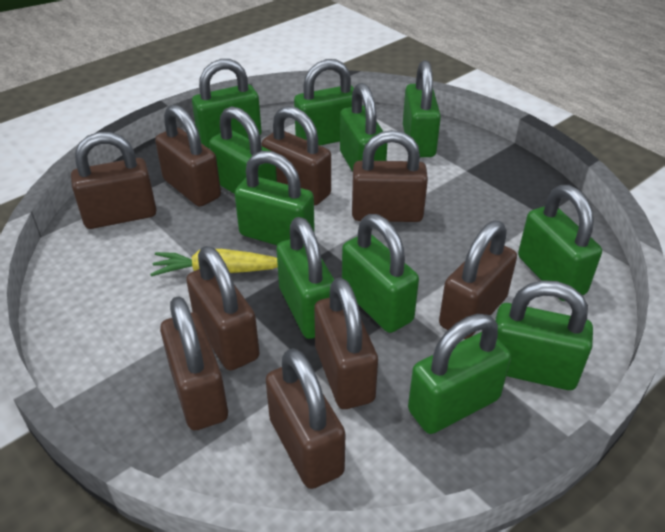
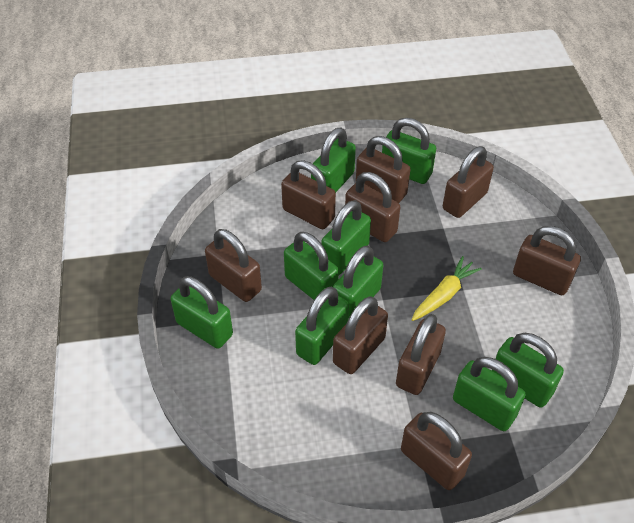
green padlock: [192,59,262,149] [209,106,277,194] [235,151,315,245] [276,217,334,339] [294,59,354,146] [340,83,388,172] [342,214,419,333] [403,60,441,157] [408,314,511,434] [495,280,593,390] [518,185,602,301] = 11 -> [171,276,233,349] [284,232,339,300] [295,287,349,365] [311,128,356,193] [321,200,371,275] [333,245,383,319] [382,118,436,184] [453,357,525,431] [492,333,564,408] = 9

